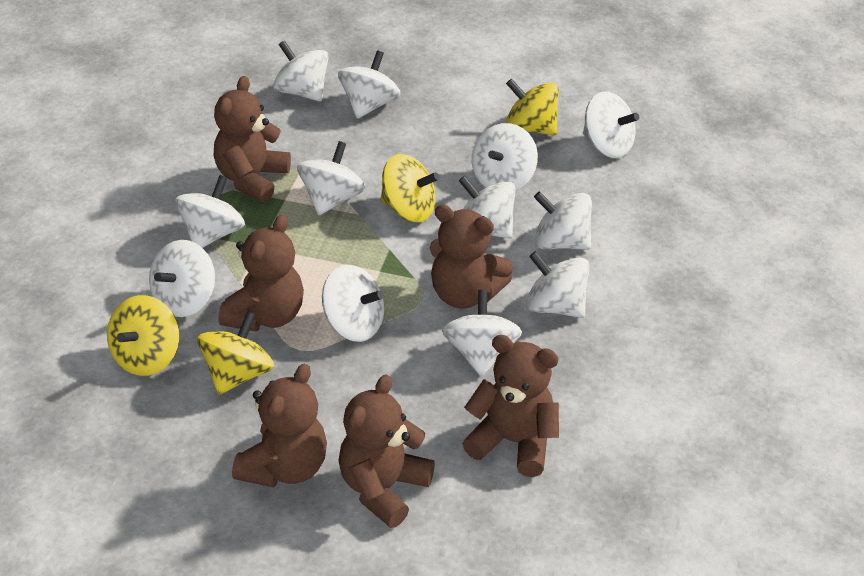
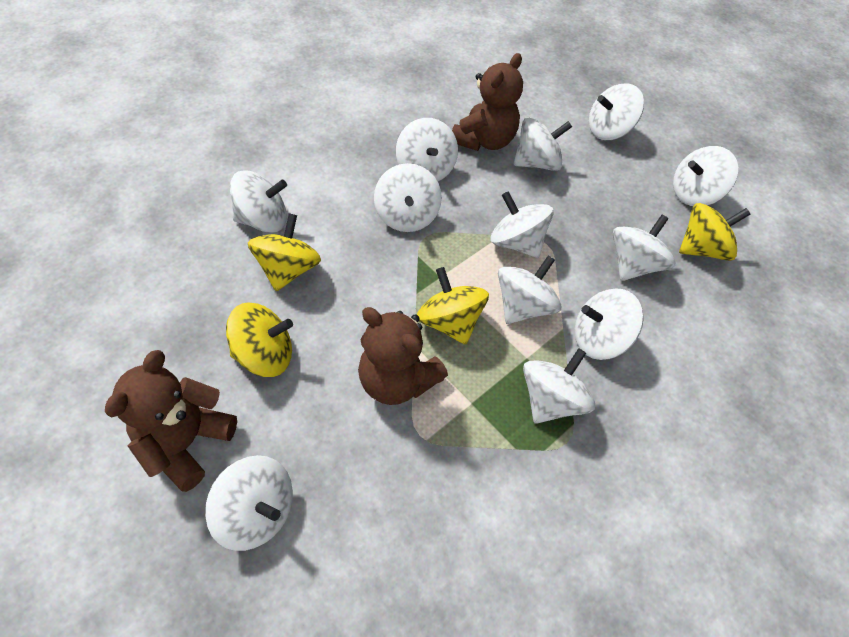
brown teddy bear: [214,76,291,202] [219,215,304,332] [232,363,327,487] [338,375,435,528] [430,205,513,308] [462,335,559,477] = 6 -> [105,350,237,492] [358,307,448,405] [452,53,523,151] = 3

